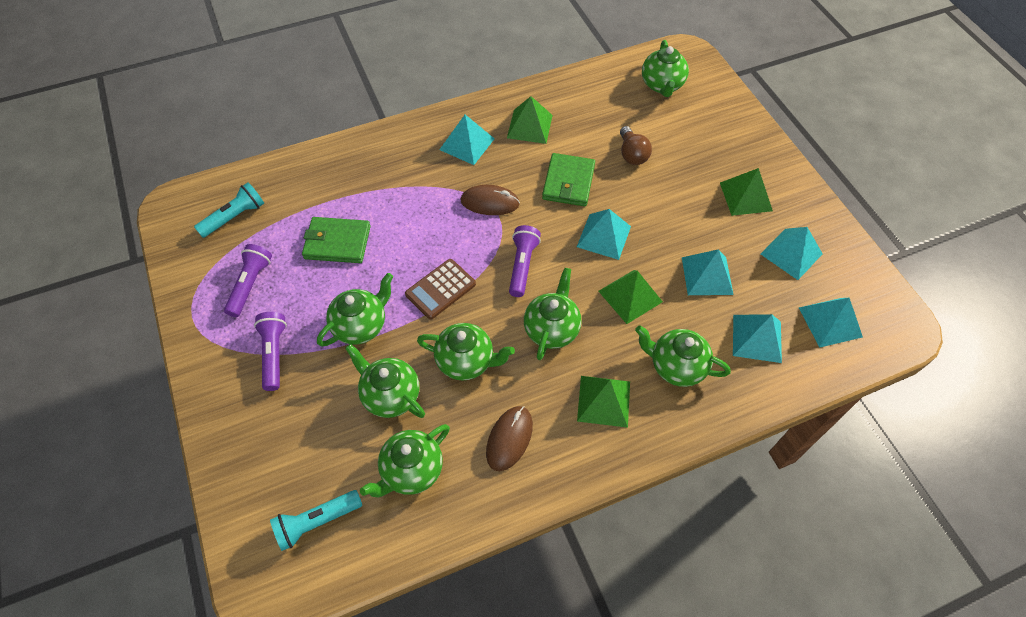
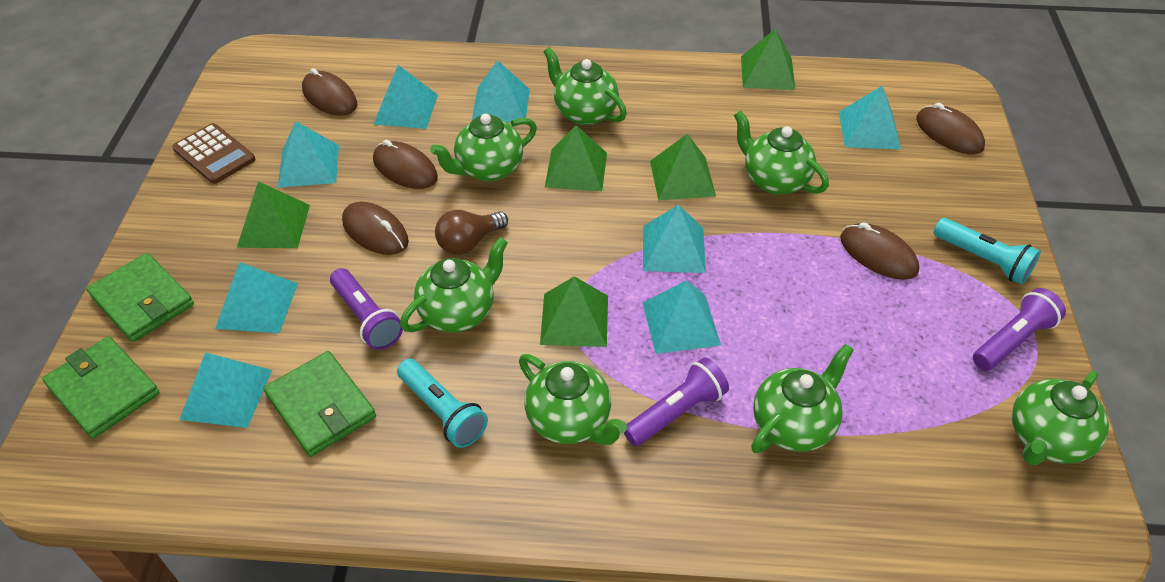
brown mouse: [461,185,520,215] [486,406,533,471] = 2 -> [302,68,357,116] [342,202,409,255] [373,140,438,189] [840,222,919,280] [916,103,985,154] = 5
green pyramid: [507,96,553,144] [577,376,630,428] [599,270,663,324] [720,168,773,216] = 4 -> [237,181,310,248] [540,276,608,347] [545,125,607,191] [650,134,716,200] [741,29,795,90] = 5
green wallet: [302,217,371,263] [542,153,595,206] = 2 -> [42,336,160,438] [86,253,194,342] [264,351,376,457] = 3
turquoise pyramid: [439,114,494,165] [577,209,631,260] [682,249,734,295] [733,314,782,363] [761,227,823,280] [799,298,863,348] = 6 -> [179,352,272,428] [215,262,298,333] [278,121,339,188] [373,65,438,129] [472,60,530,122] [643,205,706,273] [643,280,721,354] [839,86,901,149] = 8

